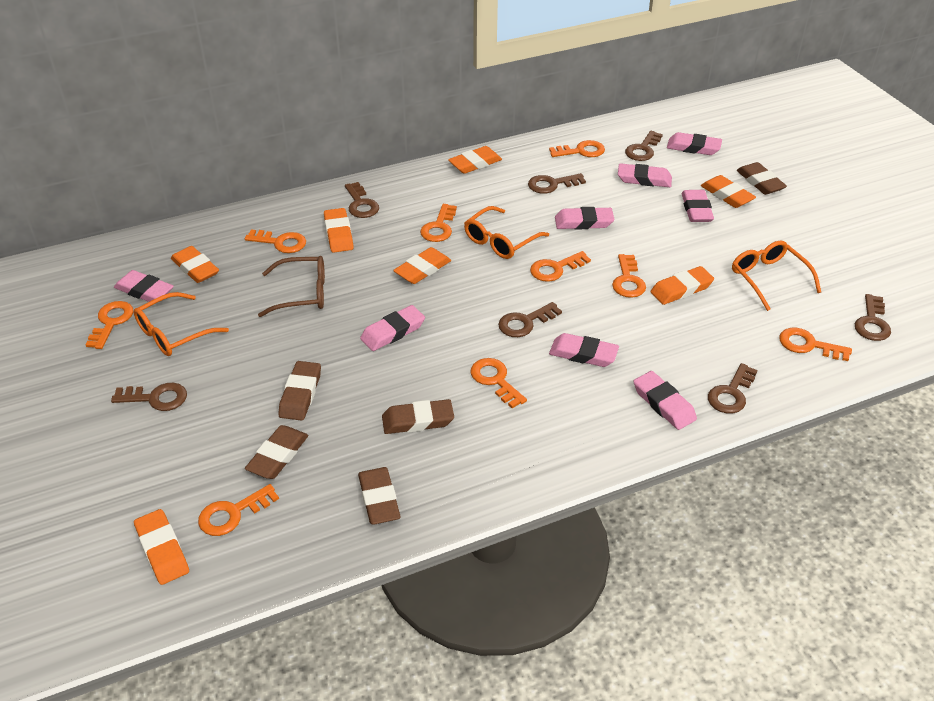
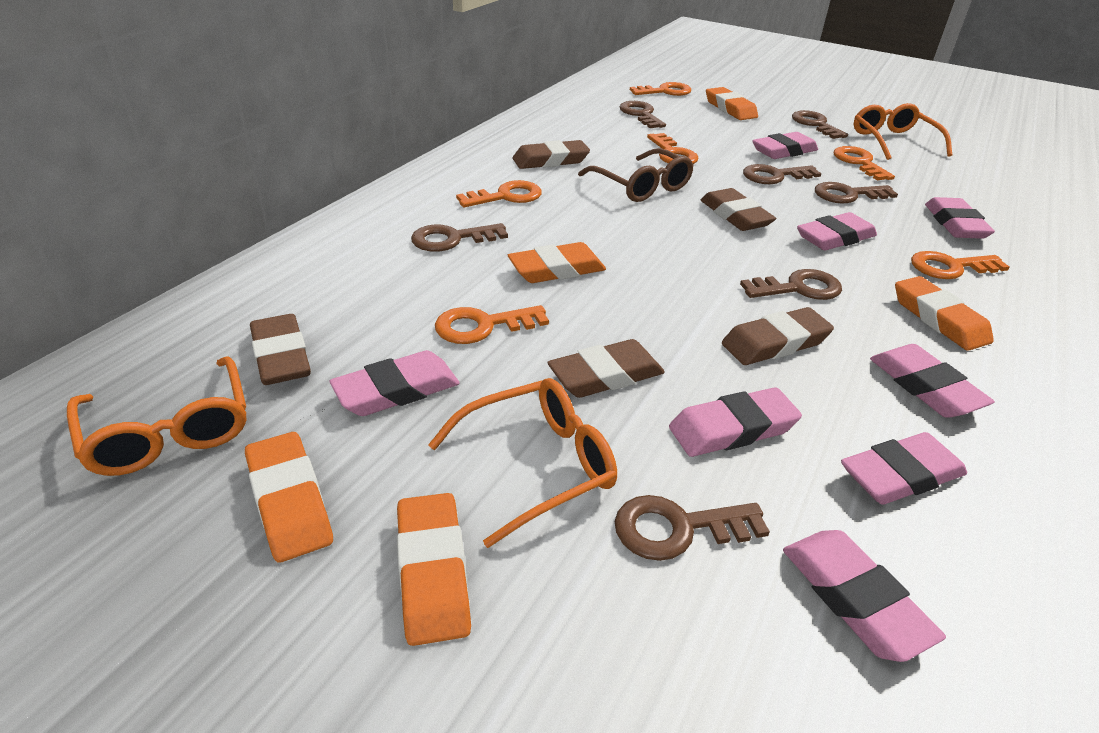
orange eraser: [134,509,189,585] [171,246,219,283] [324,208,354,253] [393,247,451,284] [448,146,502,174] [650,266,714,305] [701,175,756,208] = 7 -> [245,432,333,562] [397,493,471,646] [508,242,606,283] [706,87,758,120] [895,276,994,351] = 5
orange key: [86,301,133,349] [198,484,279,536] [245,229,306,253] [420,204,457,242] [471,358,527,408] [530,251,591,282] [549,140,605,157] [612,254,646,298] [779,328,852,361] = 9 -> [435,305,549,344] [456,180,542,208] [630,82,691,96] [647,133,699,164] [834,146,895,181] [911,251,1009,279] = 6

